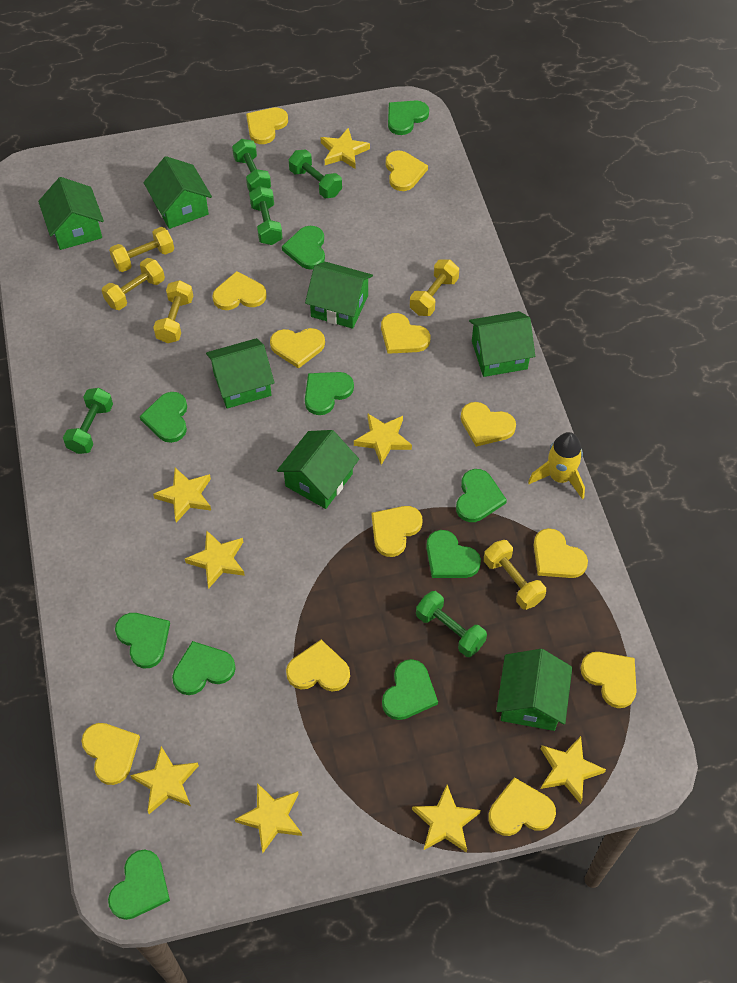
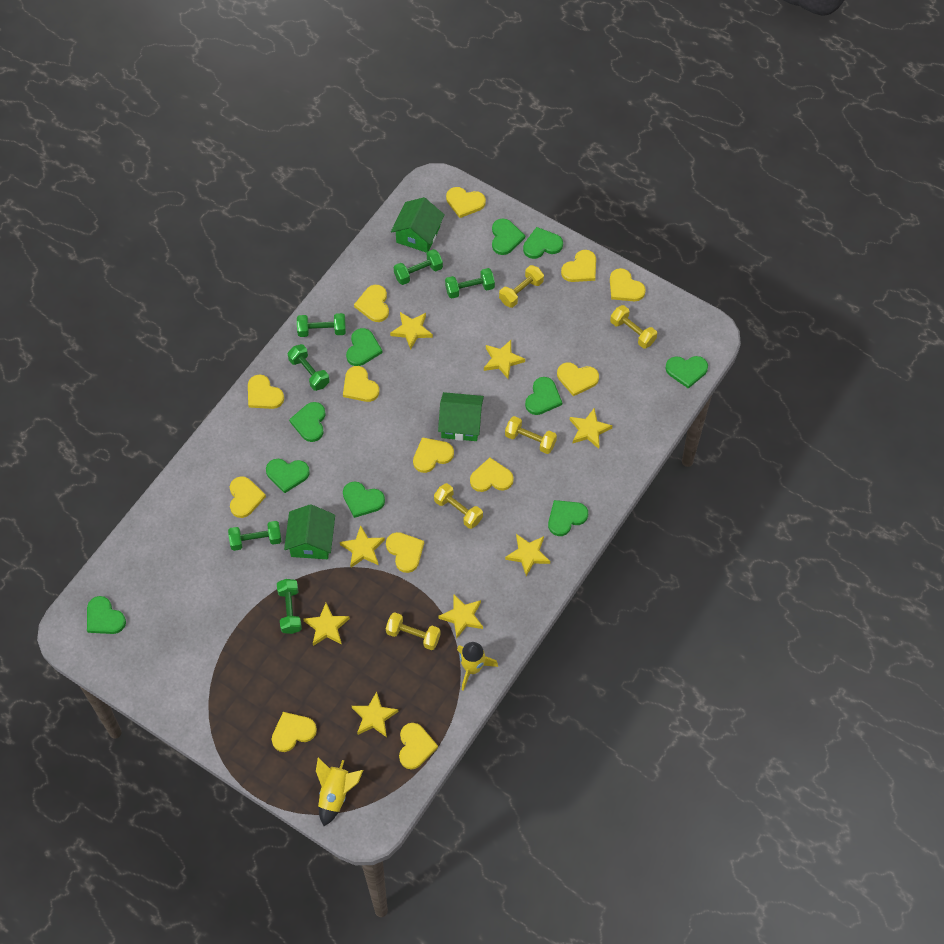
green dumbbell: [63,388,113,454] [232,139,271,192] [249,186,283,245] [289,149,342,199] [416,591,487,657] = 5 -> [228,521,282,551] [277,579,302,634] [288,344,330,391] [297,313,346,337] [394,249,443,285] [445,268,495,299] = 6
green house: [38,177,104,250] [143,156,212,229] [206,338,275,409] [277,430,359,509] [305,262,373,329] [469,311,535,377] [496,649,572,731] = 7 -> [284,504,335,559] [391,197,445,253] [438,392,484,441] = 3
yellow heart: [82,723,140,785] [212,271,267,310] [246,108,288,144] [270,328,325,369] [286,640,350,692] [372,506,422,557] [381,313,431,354] [386,151,428,191] [461,402,516,447] [488,777,556,836] [533,528,588,578] [580,652,637,708] = 12 -> [230,476,266,518] [248,375,284,409] [272,712,317,752] [343,366,379,402] [354,285,389,322] [386,532,424,573] [399,723,438,769] [413,437,454,473] [446,187,486,218] [470,458,514,492] [557,363,599,396] [561,250,596,282] [610,268,646,301] = 13
yellow rocket: [528,432,585,499] = 1 -> [316,758,363,826] [457,642,498,691] = 2

